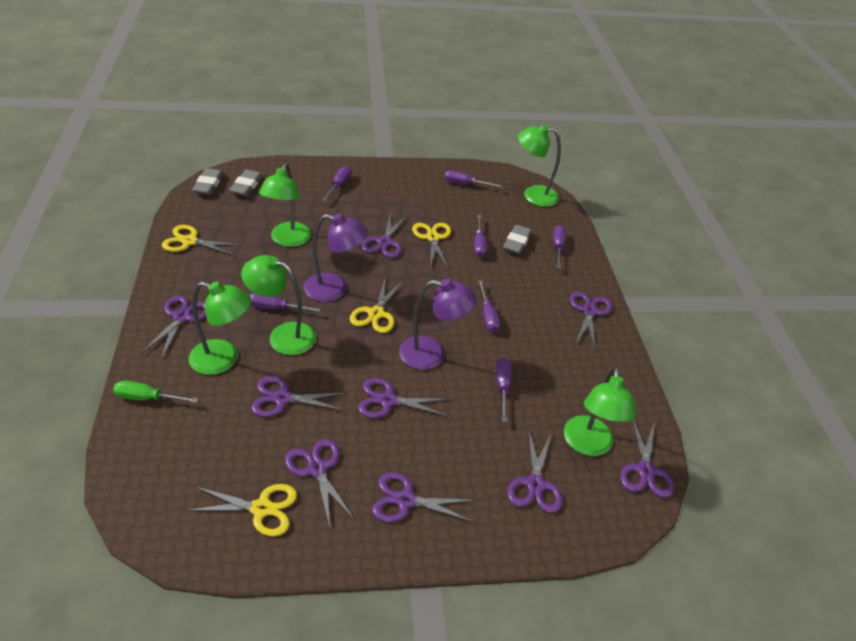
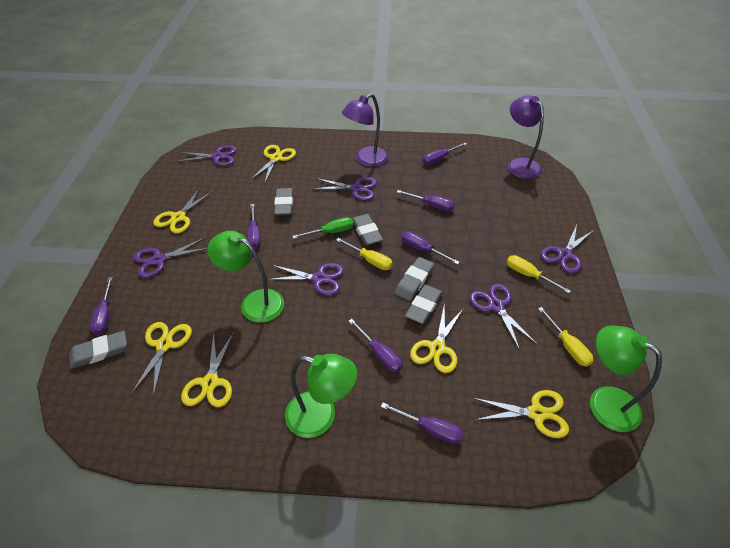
green lamp: [188,282,251,375] [241,255,316,355] [259,163,311,247] [518,125,561,207] [564,367,636,456] = 5 -> [207,231,284,323] [285,354,357,438] [590,325,662,432] = 3
grey eraser: [192,168,224,195] [229,169,263,196] [503,225,532,254] = 3 -> [69,331,127,369] [274,188,293,216] [352,214,383,245] [395,257,434,301] [405,285,443,324] = 5
purple scissors: [141,295,206,359] [251,376,346,417] [285,439,354,527] [358,378,450,418] [361,212,407,258] [372,472,475,523] [507,431,562,513] [570,291,612,348] [620,420,674,498] = 9 -> [133,238,208,278] [175,145,237,166] [267,263,344,296] [313,177,377,201] [469,284,537,350] [541,225,594,274] = 6
yellow scissors: [162,225,242,255] [187,484,297,536] [350,279,403,333] [412,223,451,268] = 4 -> [131,322,192,397] [153,188,213,234] [181,332,234,407] [250,145,296,182] [410,304,463,373] [473,390,569,438] = 6
yellow screwdriver: none = 0 -> [336,238,393,270] [506,255,571,293] [538,307,593,367] = 3

